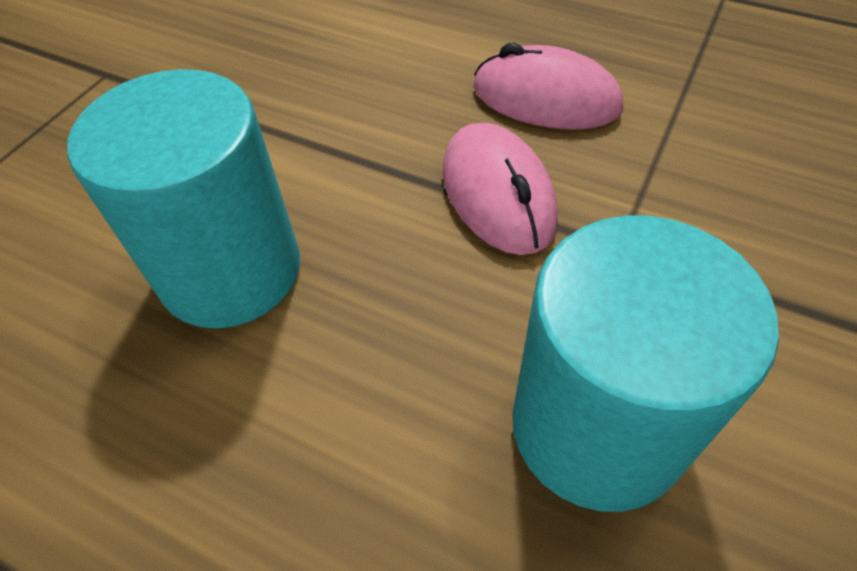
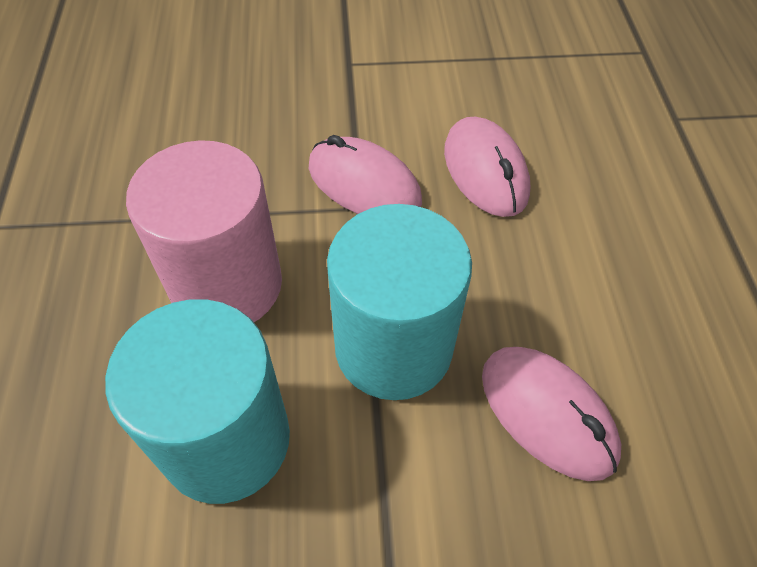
pink cylinder: none = 0 -> [126,140,282,322] = 1
pink mouse: [443,123,558,255] [474,43,623,130] = 2 -> [309,135,422,214] [444,117,530,217] [482,347,621,481] = 3

